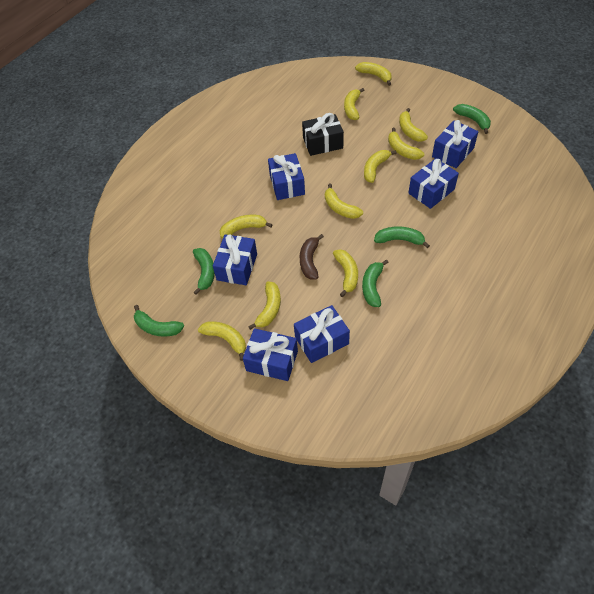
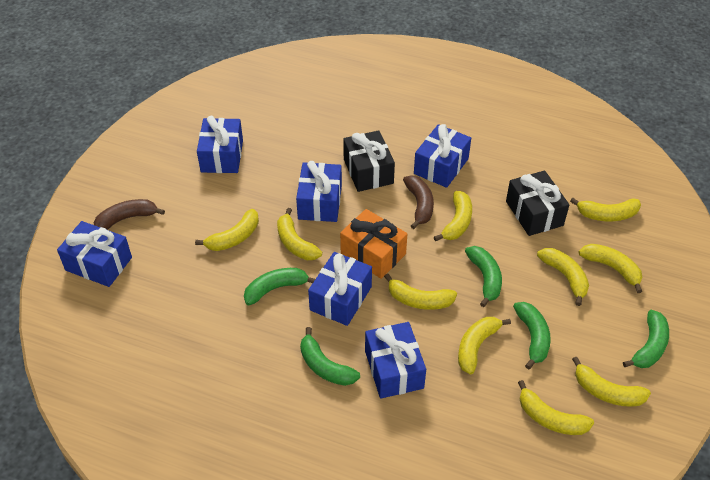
black gift: [302,113,344,156] = 1 -> [343,130,395,192] [506,170,569,236] = 2
brown banana: [299,234,324,280] = 1 -> [94,199,165,229] [403,176,434,229] = 2
orange gift: none = 0 -> [340,209,407,279] = 1

